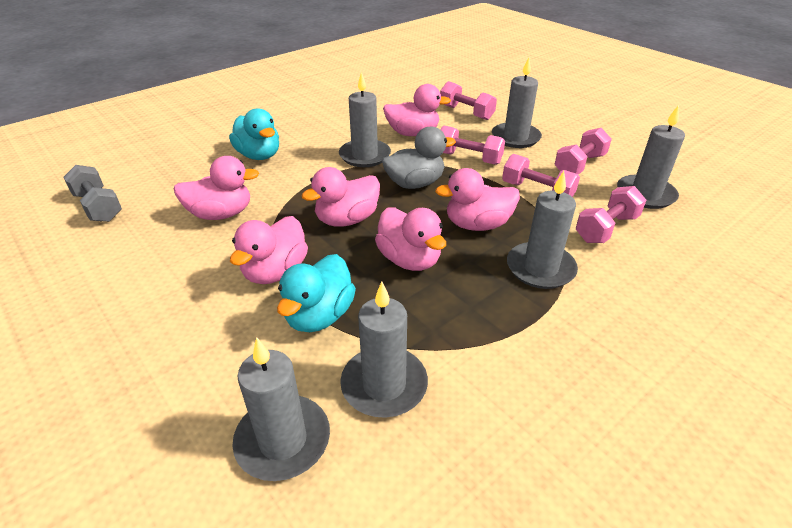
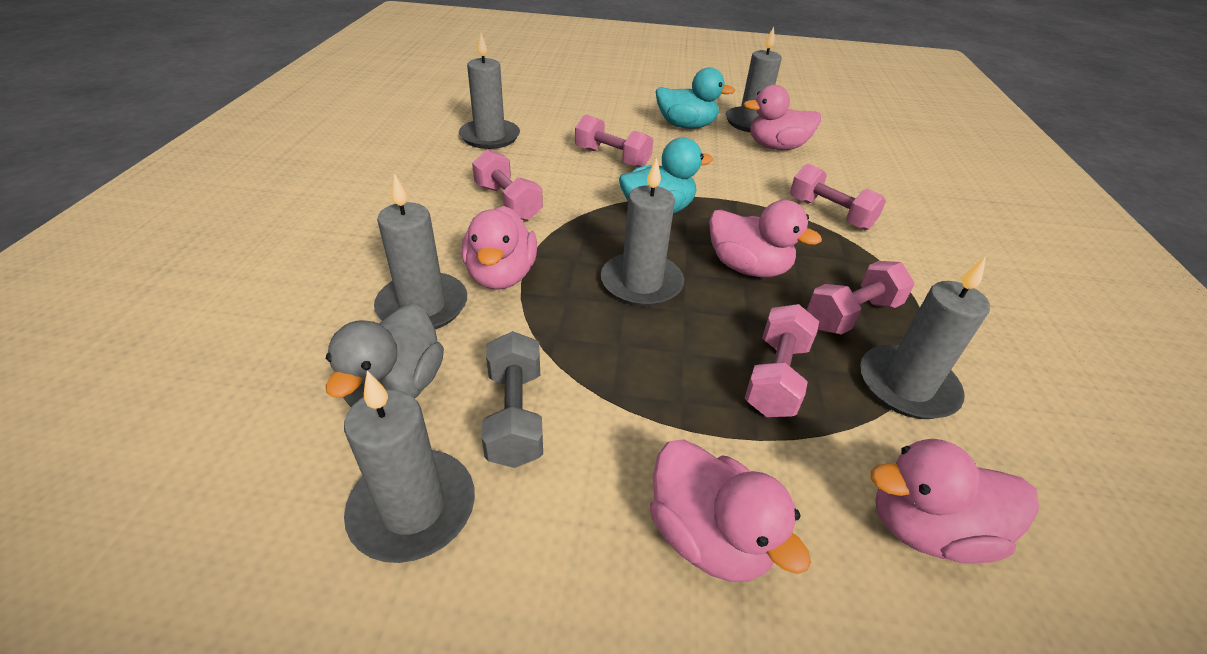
pink duck: [174,156,259,220] [230,216,308,284] [301,167,380,227] [375,207,446,271] [383,84,451,136] [435,168,520,231] = 6 -> [462,206,537,290] [650,439,811,582] [709,200,822,277] [743,85,821,150] [871,439,1039,564] = 5

